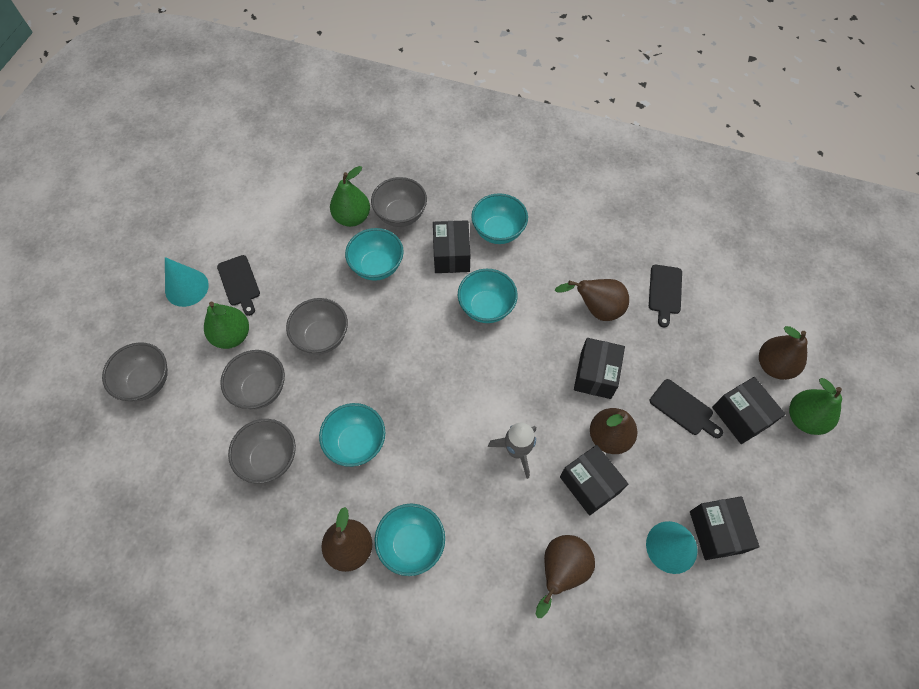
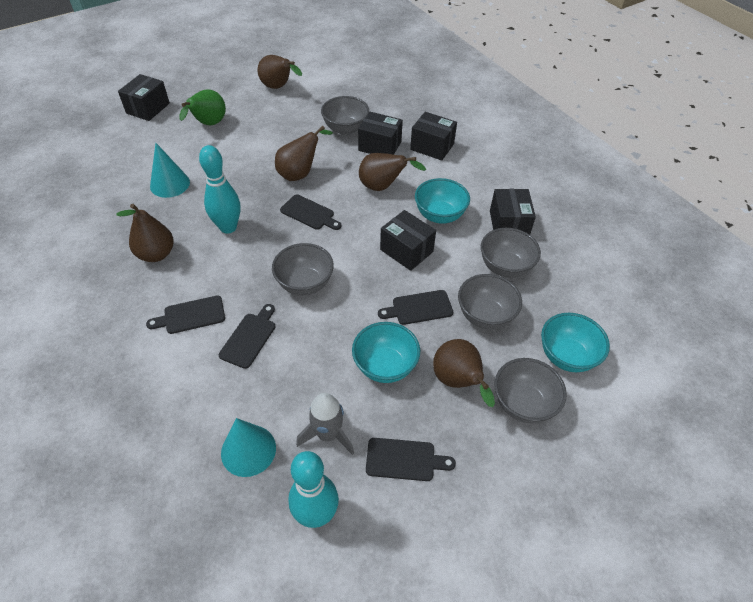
black cutting board: [217,255,260,316] [649,265,682,327] [650,379,723,438] = 3 -> [146,295,225,334] [219,304,275,369] [280,194,341,230] [366,438,456,481] [378,290,453,325] = 5
green pear: [204,302,249,349] [330,166,370,227] [789,378,842,435] = 3 -> [179,89,226,125] = 1
turquoise bowl: [319,403,385,467] [345,228,404,281] [375,504,445,576] [458,269,518,323] [471,193,528,244] = 5 -> [352,322,420,383] [415,178,470,224] [541,313,610,372] = 3
turquoise bowling pin: none = 0 -> [199,145,240,234] [288,451,339,528] = 2

